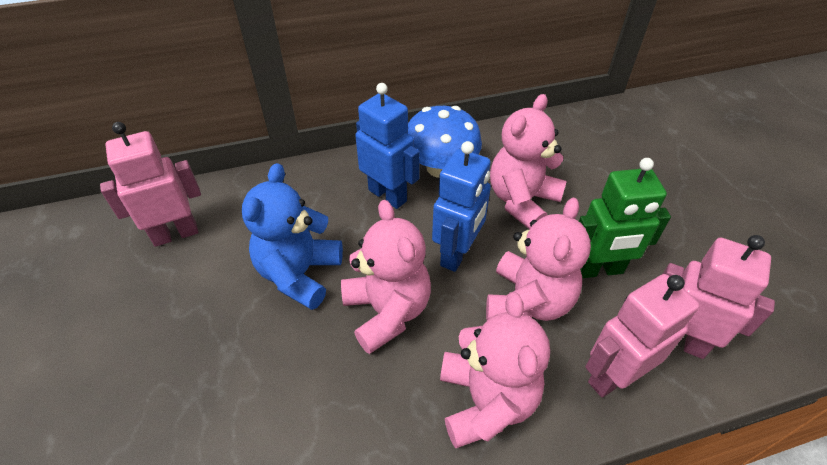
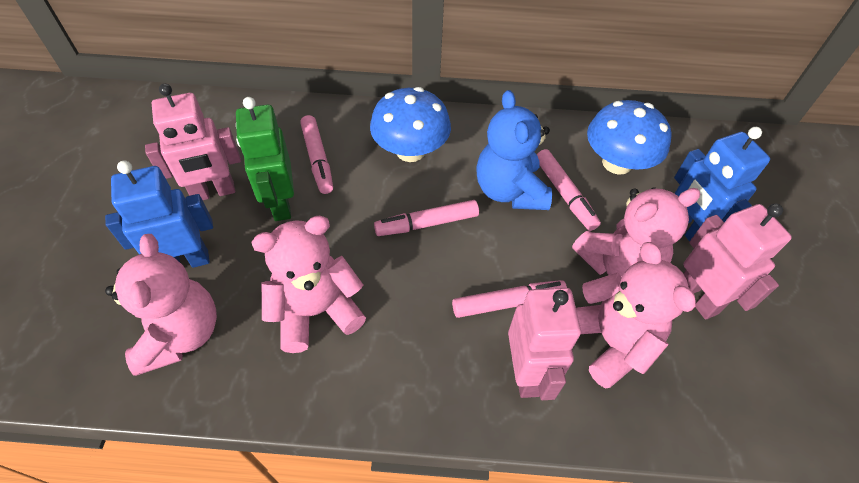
blue mushroom: [406,106,482,178] = 1 -> [370,87,451,162] [587,100,672,174] = 2
pink marker: none = 0 -> [300,115,333,194] [374,200,479,236] [452,280,567,318] [537,149,601,231] = 4

